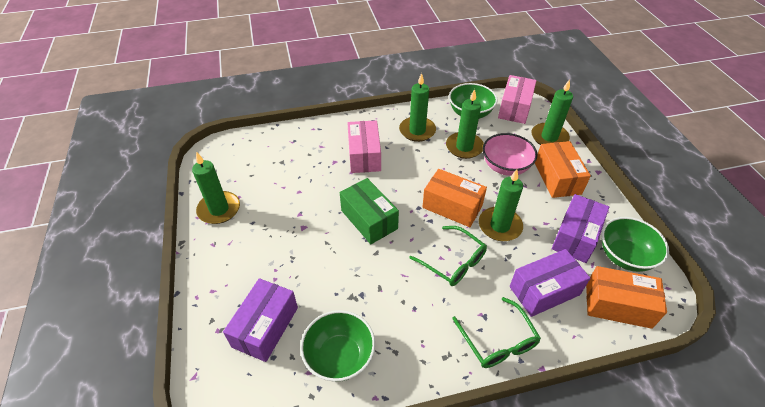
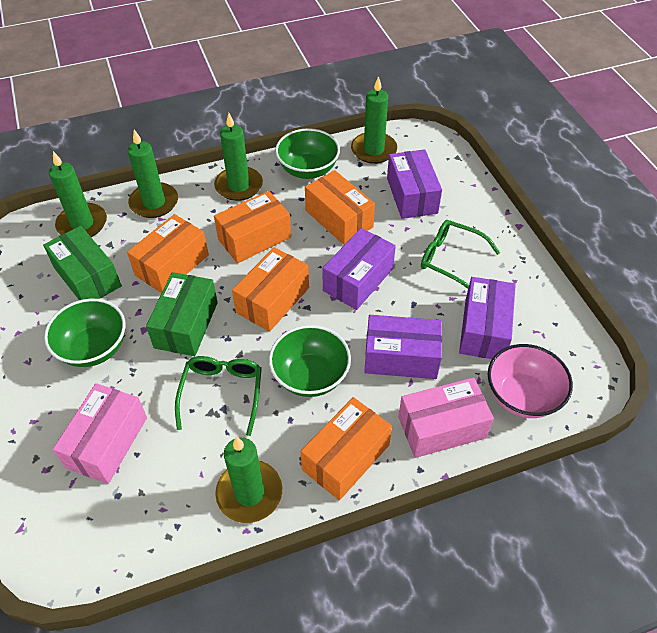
green box: [340,178,399,244] = 1 -> [43,226,122,300] [146,272,218,356] = 2
orange box: [422,169,487,227] [535,141,591,198] [586,266,667,329] = 3 -> [127,214,209,293] [214,191,291,263] [232,247,309,332] [300,397,392,501] [305,170,375,245] = 5
purple box: [223,278,298,362] [510,249,590,317] [552,194,609,263] = 3 -> [322,228,396,310] [364,315,442,379] [387,149,442,219] [459,277,516,359] = 4

